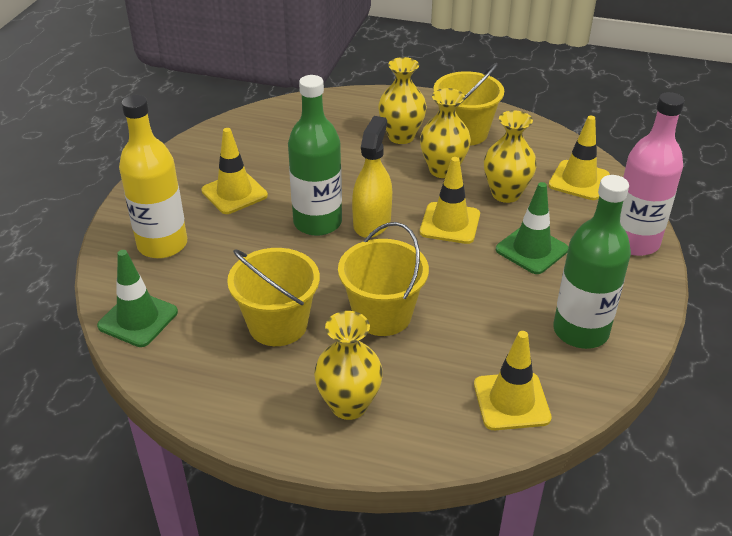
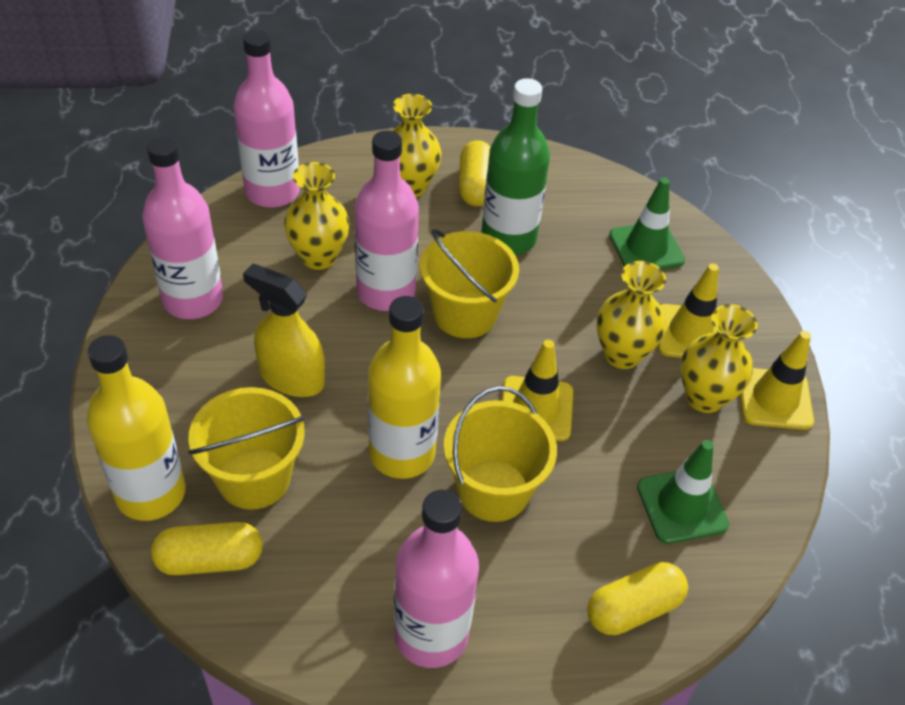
green bottle: [288,75,342,236] [553,175,631,349] = 2 -> [481,78,550,255] = 1
pink bottle: [620,92,685,256] = 1 -> [142,136,223,319] [234,29,300,208] [354,130,419,311] [394,490,479,668] = 4
yellow bottle: [119,95,187,259] = 1 -> [87,335,186,521] [368,296,441,479] = 2
yellow capsule: none = 0 -> [151,522,263,575] [459,140,491,206] [587,562,688,635] = 3
yellow traffic cone: [201,128,268,214] [420,157,480,244] [474,331,552,430] [548,116,610,200] = 4 -> [502,340,573,441] [658,263,719,358] [740,331,814,430] = 3

